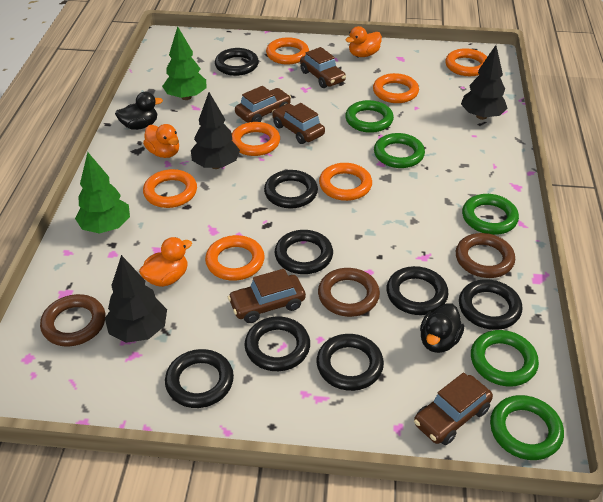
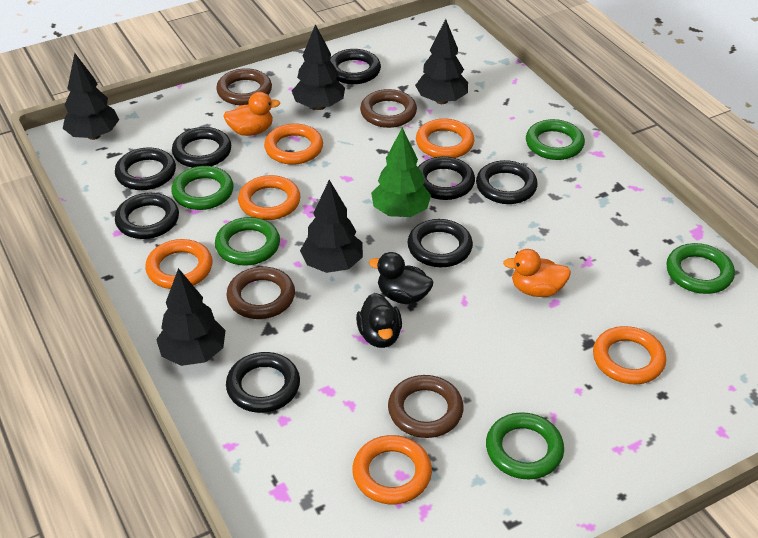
black tree: [105,255,167,343] [191,92,240,169] [461,45,508,120] = 3 -> [63,53,119,140] [156,268,226,366] [292,24,345,110] [300,180,363,273] [415,19,468,104] = 5
brown car: [228,269,306,323] [235,86,291,122] [272,103,325,144] [300,47,346,88] [414,373,493,445] = 5 -> none = 0
brown ring: [40,294,105,346] [318,268,380,317] [456,233,515,278] = 3 -> [216,68,272,105] [226,267,295,319] [360,89,417,128] [388,375,463,438] = 4
green tree: [75,152,130,234] [162,26,206,100] = 2 -> [371,127,431,217] = 1
orange duck: [139,237,192,287] [143,124,179,158] [346,26,382,57] = 3 -> [223,92,280,136] [503,249,571,297] = 2
orange ring: [143,169,197,208] [205,235,265,281] [232,122,280,156] [266,37,309,64] [319,163,372,201] [373,73,419,103] [445,48,487,76] = 7 -> [145,239,212,289] [238,175,301,220] [264,123,323,165] [352,435,432,504] [416,119,474,158] [593,326,666,384] = 6

